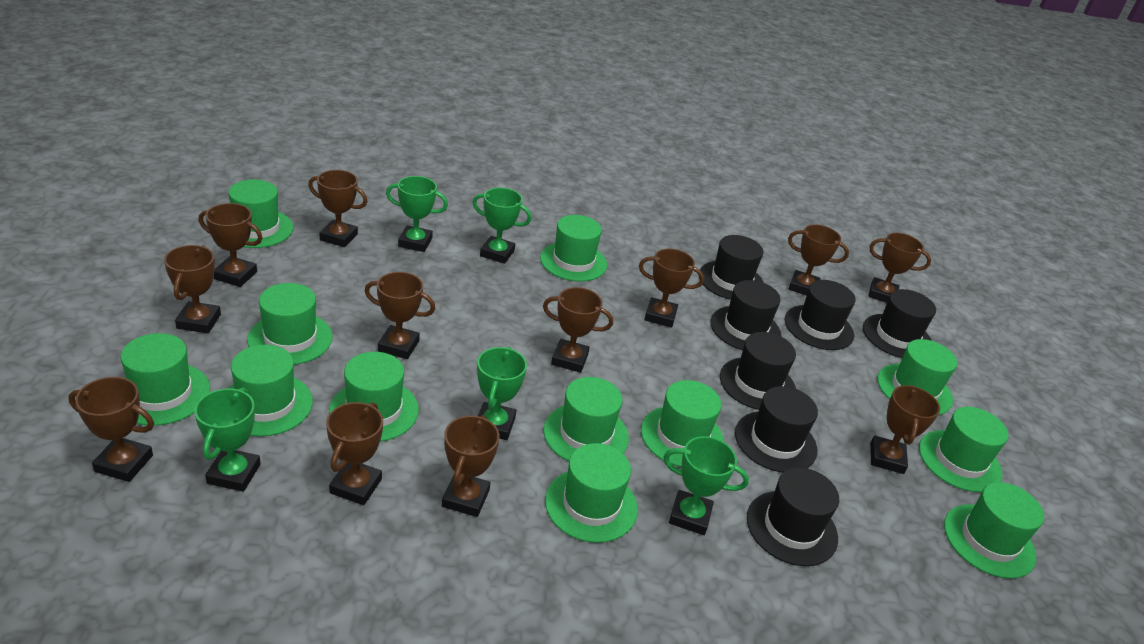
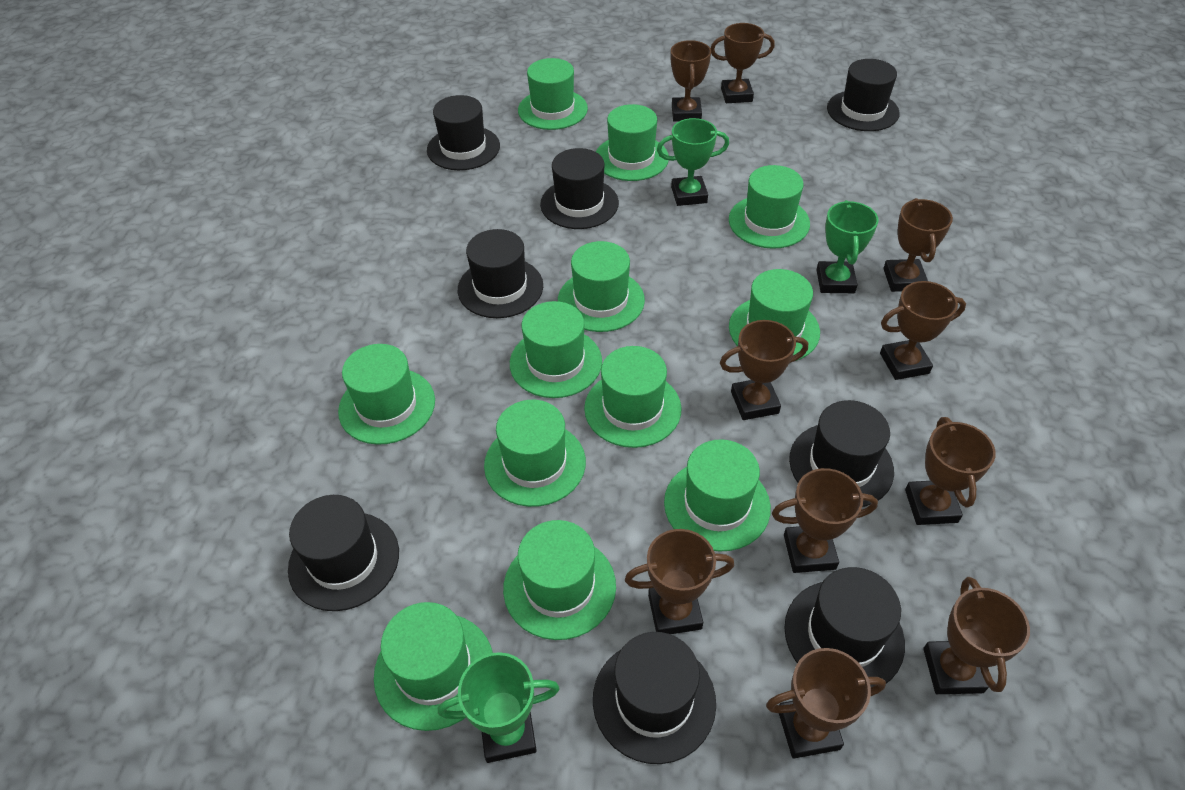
black hat: [699,235,764,300] [710,280,781,350] [720,332,796,410] [735,386,818,473] [747,468,839,566] [785,280,856,350] [863,289,936,358] = 7 -> [288,495,399,611] [427,95,500,170] [458,229,543,318] [540,148,619,229] [593,632,716,764] [784,567,905,687] [789,400,894,507] [827,59,900,131] = 8
brown trophy: [68,377,154,482] [164,245,221,333] [199,203,263,287] [308,170,368,247] [326,402,383,505] [365,272,436,359] [442,415,500,517] [543,287,613,373] [639,249,704,328] [788,225,849,296] [868,233,931,303] [870,385,940,474] = 12 -> [625,529,734,634] [671,40,711,122] [711,23,775,103] [720,320,808,420] [766,648,886,759] [772,468,878,573] [880,281,966,380] [883,198,953,292] [905,417,996,525] [923,577,1030,694] = 10
green trophy: [194,387,261,492] [386,176,448,252] [472,188,532,264] [477,347,527,440] [663,436,749,535] = 5 -> [438,652,560,763] [657,118,729,206] [816,200,879,293] = 3

